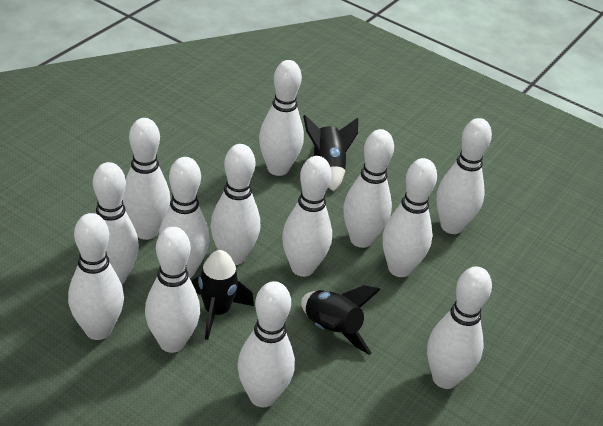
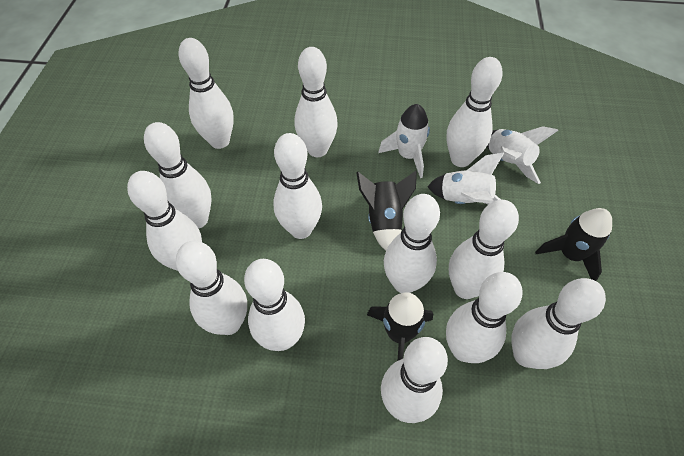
white rocket: none = 0 -> [378,104,430,178] [427,152,504,205] [487,126,559,184] = 3

